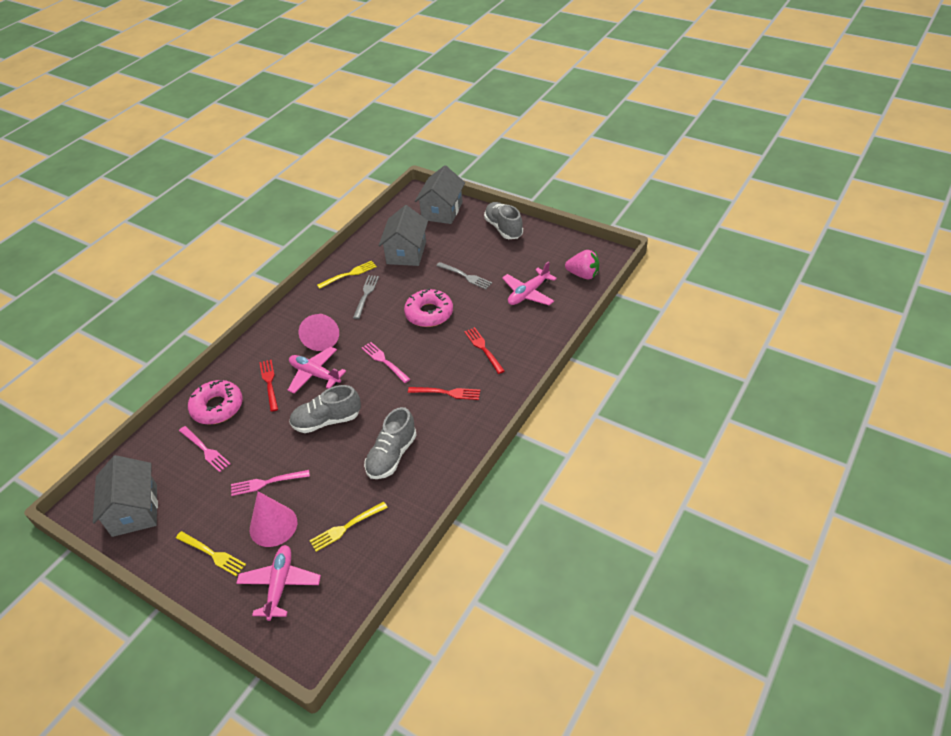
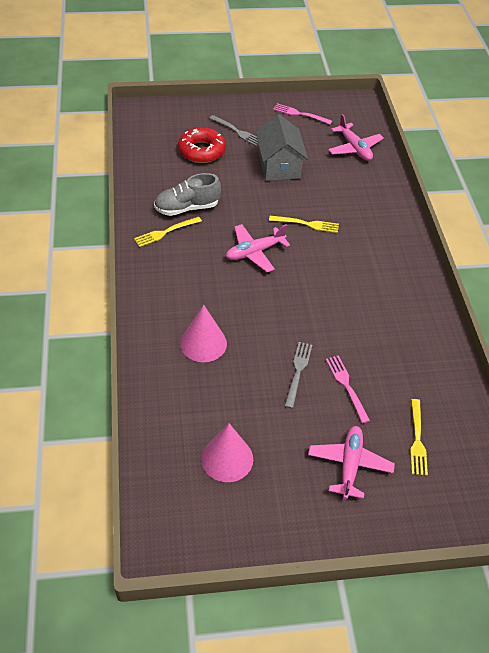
grey house: [93,455,158,537] [378,205,428,266] [415,165,465,224] = 3 -> [256,114,308,181] = 1
grey shoe: [289,385,361,433] [364,407,417,479] [484,202,523,239] = 3 -> [154,173,221,216] = 1
pink donut: [188,380,243,424] [404,289,453,327] = 2 -> none = 0
pink fork: [179,426,231,472] [231,470,310,496] [362,342,410,383] = 3 -> [273,103,333,125] [326,355,370,424] = 2
pink strawberry: [565,250,599,279] = 1 -> none = 0
red donut: none = 0 -> [178,127,226,163] = 1
red fork: [259,360,278,412] [408,387,480,400] [464,327,505,374] = 3 -> none = 0

